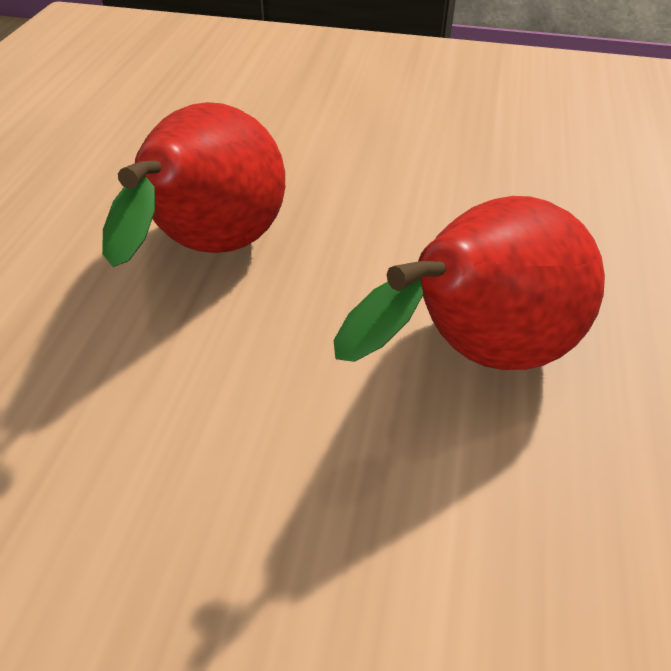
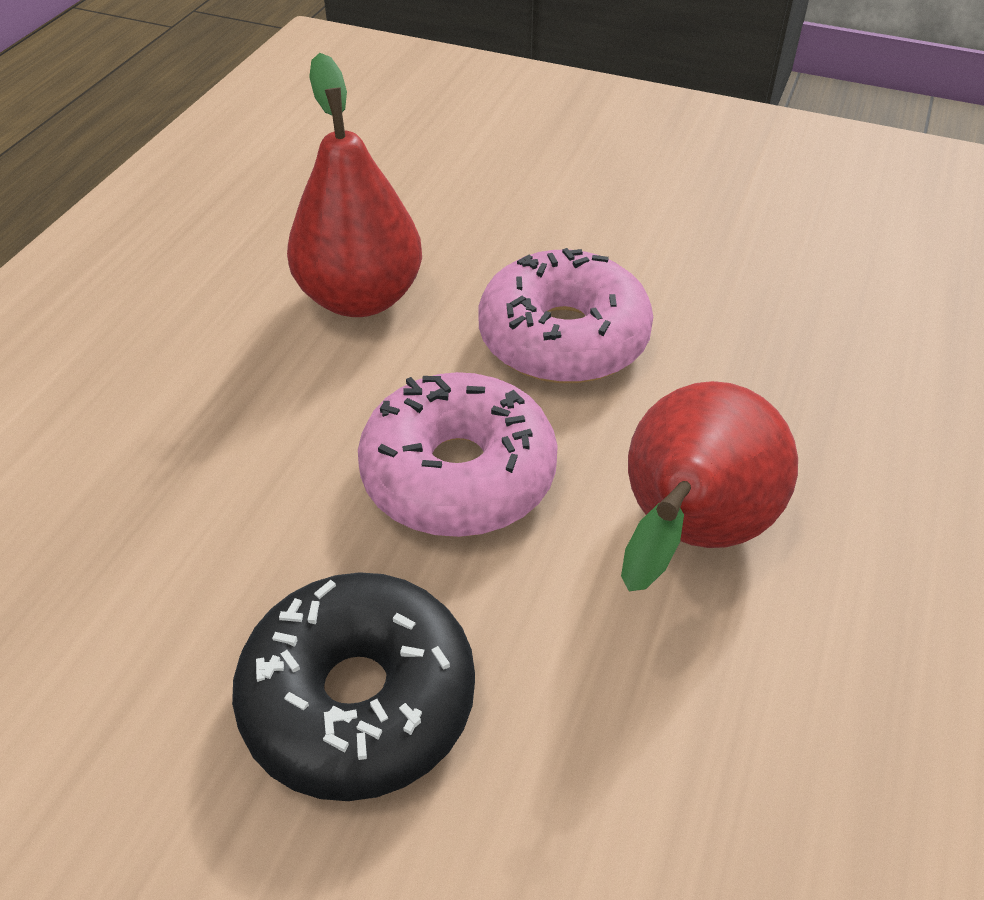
black donut: none = 0 -> [232,572,475,801] = 1
pink donut: none = 0 -> [358,372,558,537] [479,248,653,383] = 2

